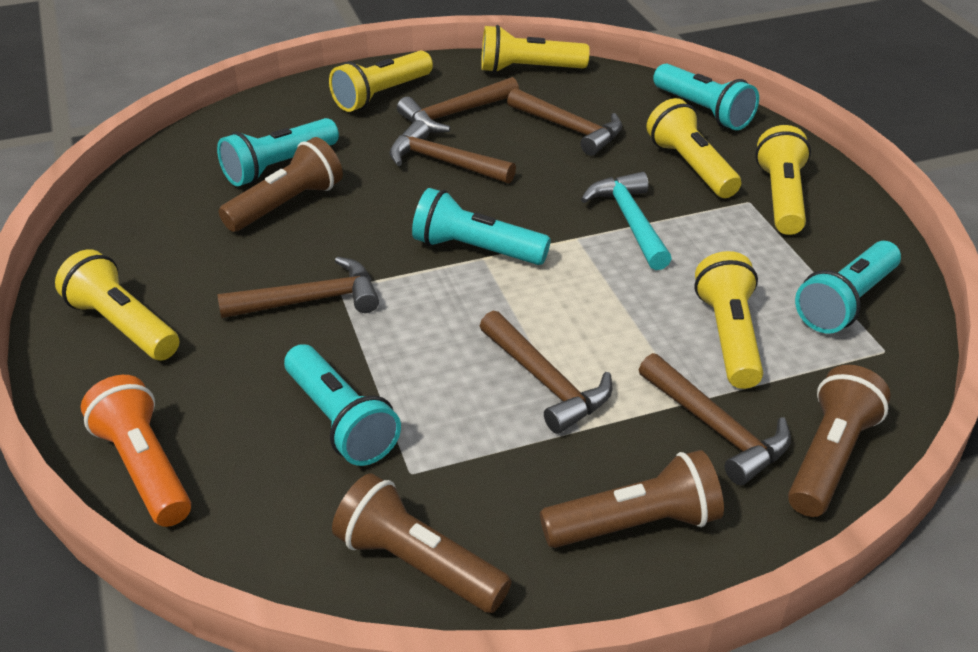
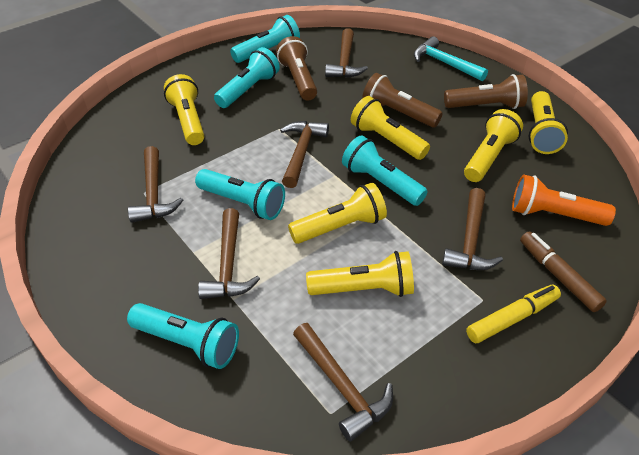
brown flashlight: [219,137,343,232] [332,473,511,613] [540,450,724,548] [788,365,891,517] = 4 -> [276,36,317,101] [362,73,443,127] [444,74,528,109] = 3
brown marker: none = 0 -> [520,232,607,312] = 1
yellow marker: none = 0 -> [466,285,561,343] = 1

